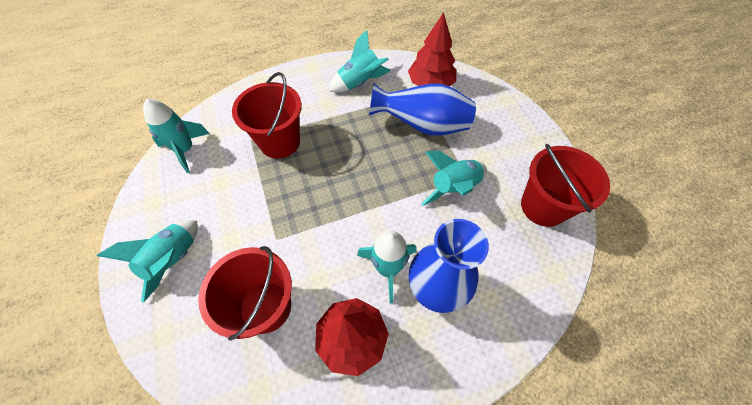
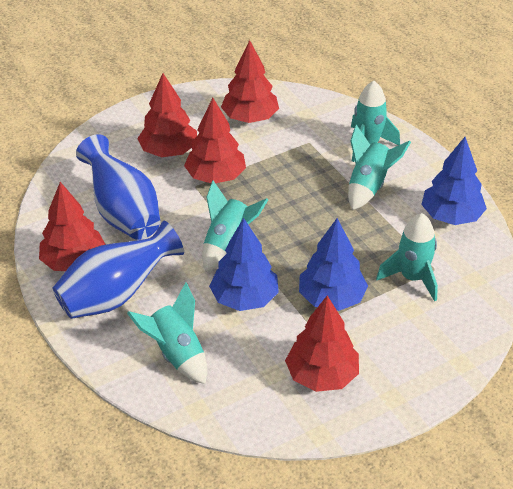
blue tree: none = 0 -> [209,218,279,311] [299,218,368,311] [421,137,487,225] = 3
red bucket: [198,246,292,341] [232,72,302,159] [521,144,610,227] = 3 -> none = 0
red tree: [315,298,389,376] [408,12,457,86] = 2 -> [39,182,106,271] [137,73,197,157] [184,98,246,183] [221,40,279,123] [285,296,359,392] = 5

